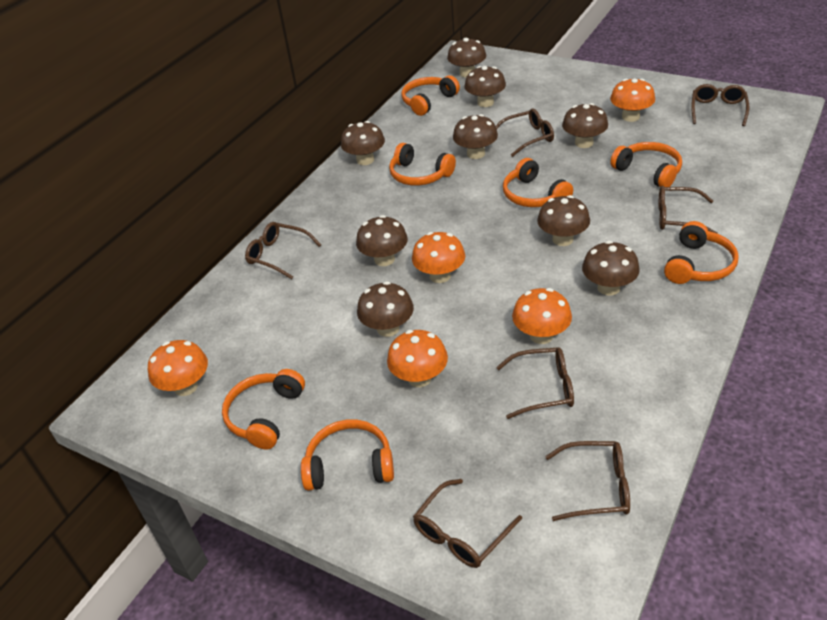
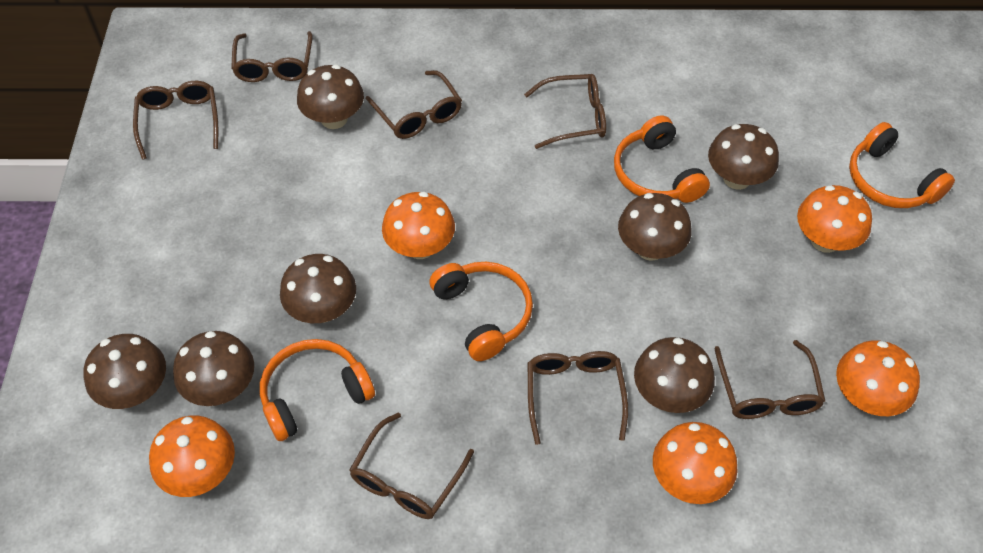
brown mushroom: [341,121,385,165] [356,215,408,266] [357,281,414,337] [447,38,486,77] [453,114,498,159] [464,66,506,107] [537,195,590,246] [562,103,608,148] [582,241,640,296] = 9 -> [84,334,166,409] [173,331,254,406] [280,254,356,323] [297,65,364,129] [618,193,691,261] [634,337,715,413] [708,124,779,190] = 7
orange headphones: [222,369,305,450] [301,419,394,491] [389,143,456,186] [401,75,460,116] [503,158,573,207] [610,142,682,187] [664,221,739,284] = 7 -> [260,339,375,441] [429,262,533,361] [614,116,710,203] [849,122,955,208] = 4

